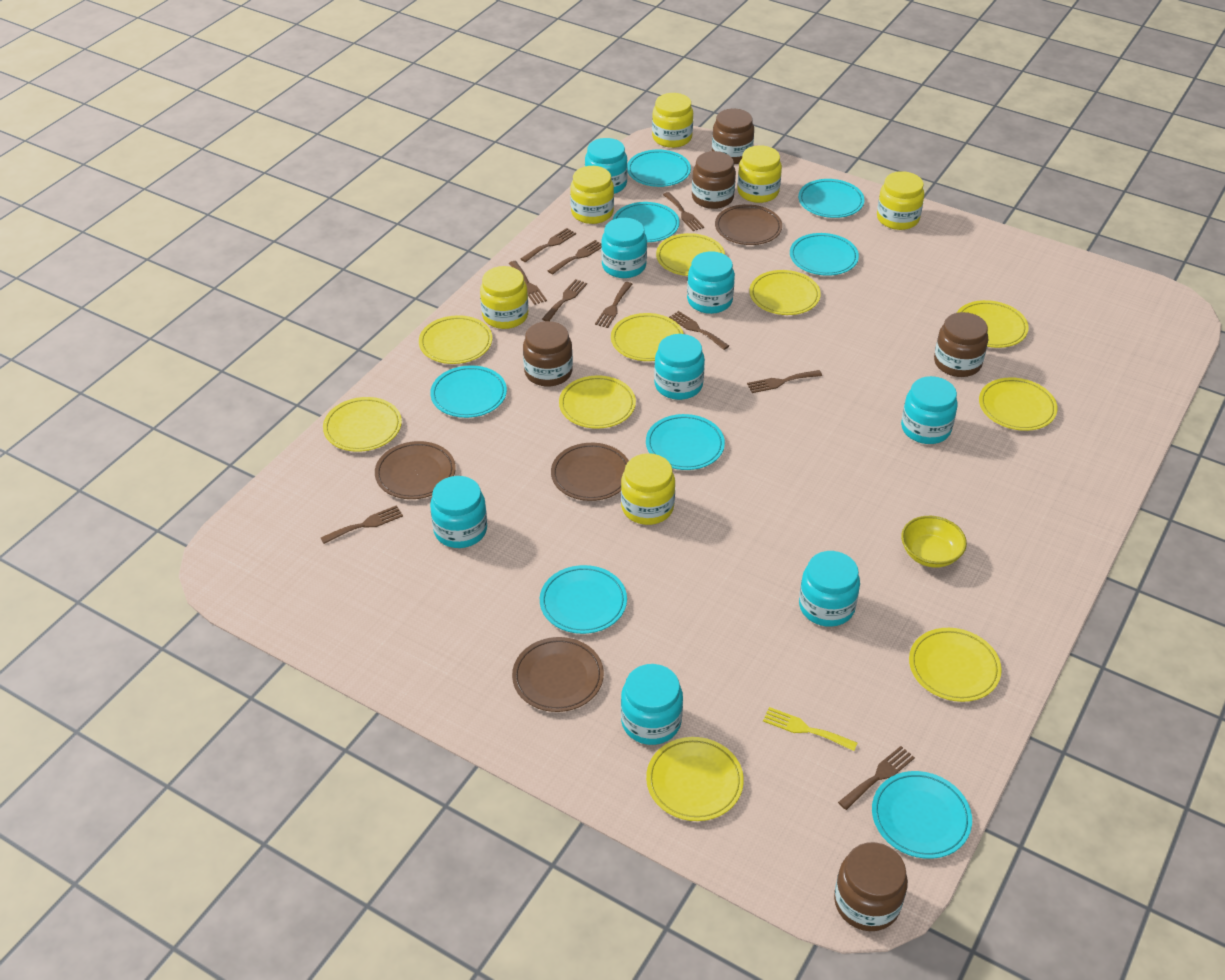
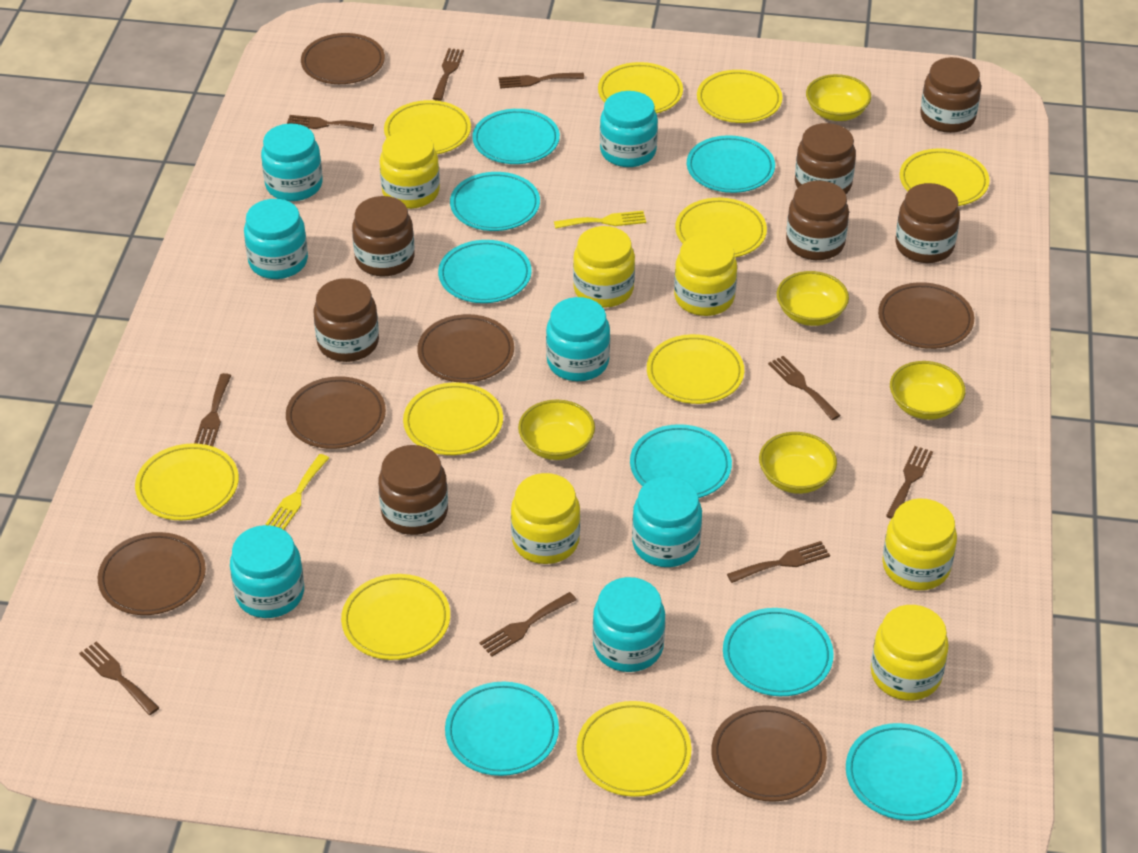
brown fork: [321,505,403,544] [509,261,547,305] [521,228,576,262] [542,279,587,321] [548,240,602,275] [595,282,633,328] [663,192,704,231] [669,311,729,350] [747,370,822,393] [838,746,915,810] = 10 -> [79,641,159,715] [194,373,231,446] [287,115,374,131] [433,48,464,101] [479,592,577,656] [499,73,584,88] [727,541,830,583] [768,356,841,420] [886,446,933,519] = 9
brown jar: [523,321,573,387] [692,151,736,209] [712,109,754,164] [834,842,908,931] [934,312,988,377] = 5 -> [313,278,379,362] [352,196,415,276] [378,445,448,535] [786,181,849,260] [795,123,856,194] [895,183,960,263] [920,57,981,133] = 7
brown plate: [375,441,456,499] [512,637,604,712] [551,443,629,501] [715,204,782,245] = 4 -> [98,532,206,615] [286,376,386,449] [301,33,385,84] [417,314,514,383] [711,705,827,802] [878,282,974,349] = 6
turquoise jar: [430,476,487,548] [585,138,628,194] [601,218,647,278] [621,664,683,745] [654,334,705,400] [687,251,735,314] [799,551,860,627] [901,376,958,444] = 8 -> [230,525,304,618] [244,199,308,279] [261,124,323,201] [546,297,610,381] [593,577,665,672] [600,91,658,167] [632,476,702,567] = 7
yellow bowl: [901,516,967,568] = 1 -> [518,400,595,460] [759,432,837,494] [777,271,849,326] [806,74,871,121] [890,361,966,420] = 5
yellow fork: [763,707,857,751] = 1 -> [266,454,329,530] [554,211,646,229] = 2

